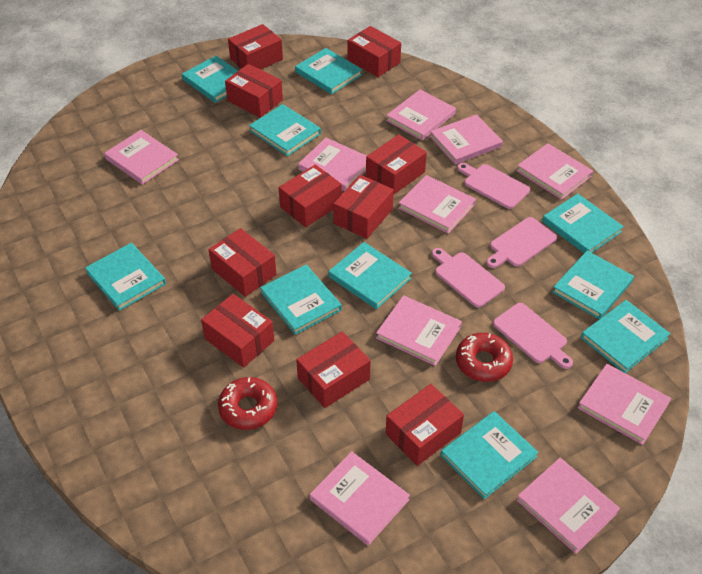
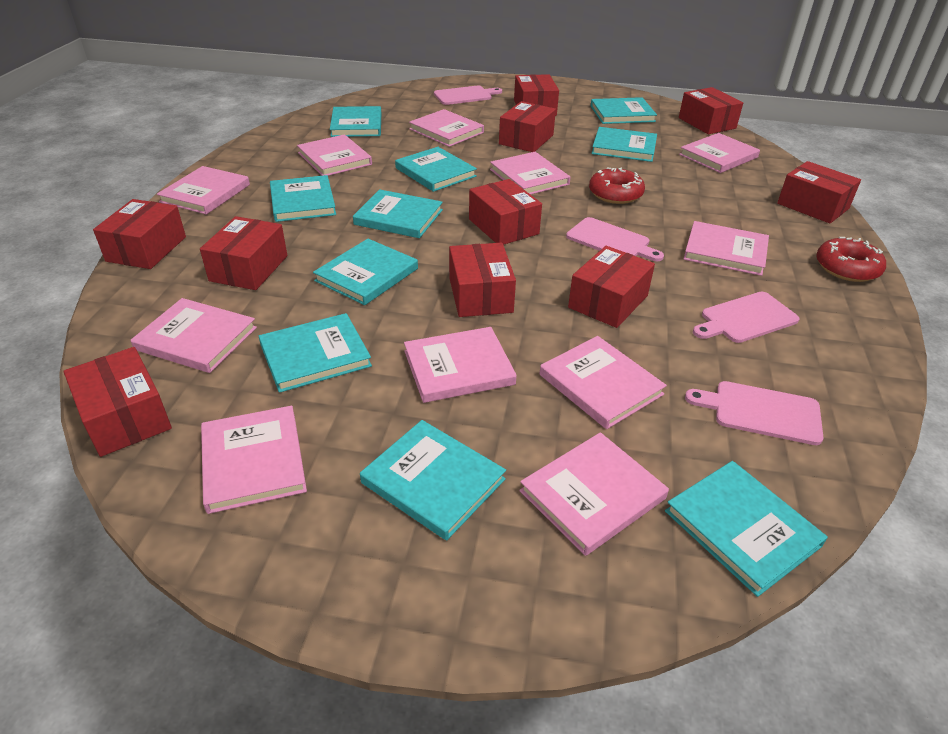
pink book: [104,130,179,184] [298,138,366,191] [310,451,410,546] [376,295,462,366] [386,90,456,140] [399,175,476,234] [430,114,503,164] [516,143,593,200] [517,458,620,554] [578,364,671,445] = 10 -> [130,298,257,373] [157,166,250,215] [201,406,307,514] [297,134,372,176] [404,327,517,403] [409,109,484,147] [490,152,570,195] [519,432,669,556] [540,336,667,429] [679,133,760,173] [683,221,769,276] = 11

